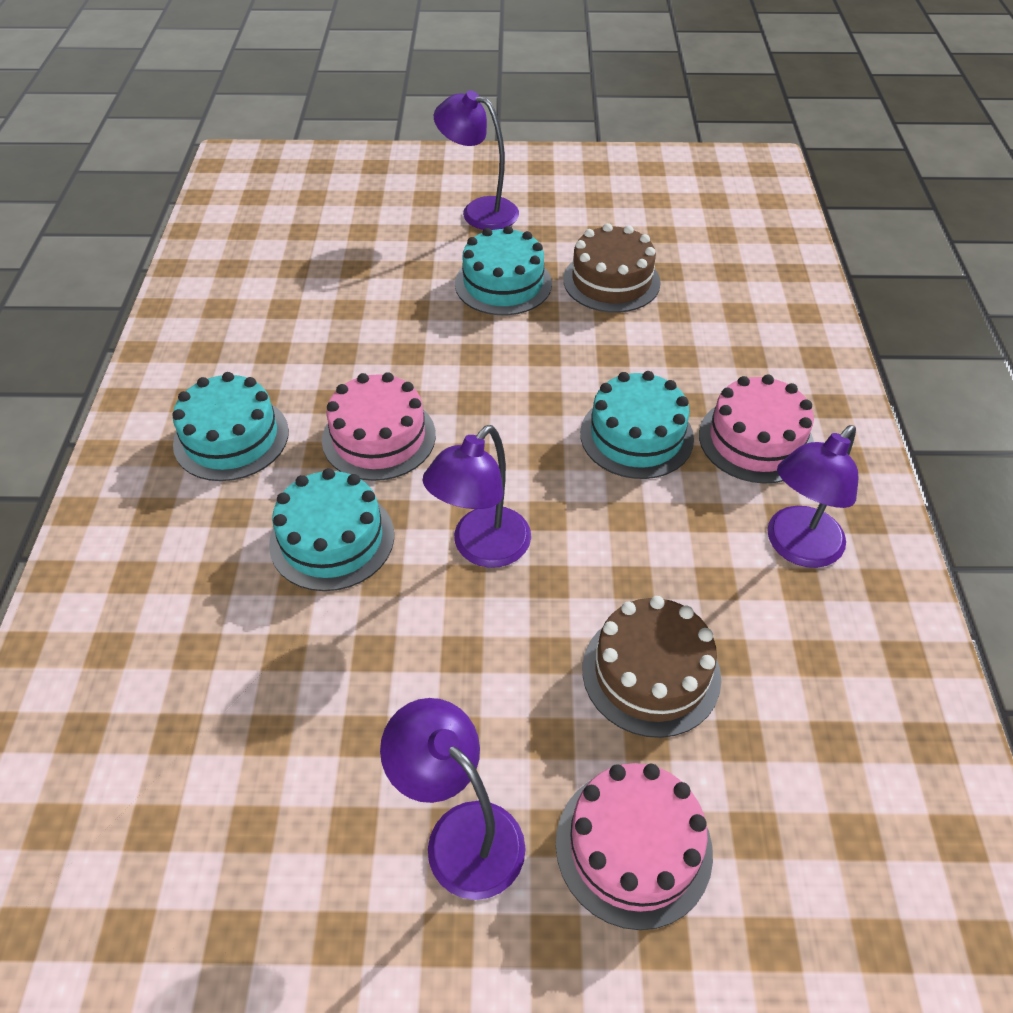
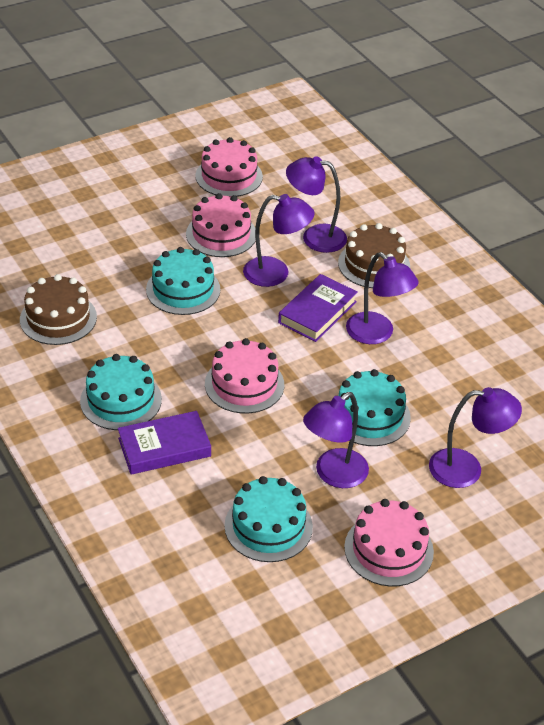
pink cake: [322,372,436,481] [556,763,713,930] [699,375,814,484] = 3 -> [186,193,256,257] [196,137,263,197] [205,338,284,414] [344,499,434,586] = 4
purple book: none = 0 -> [118,411,211,475] [278,274,358,342] = 2
purple lamp: [380,698,526,900] [422,425,531,568] [434,90,519,230] [767,425,858,568] = 4 -> [243,194,315,287] [286,156,347,253] [303,392,369,488] [346,252,419,344] [429,387,522,488] = 5

